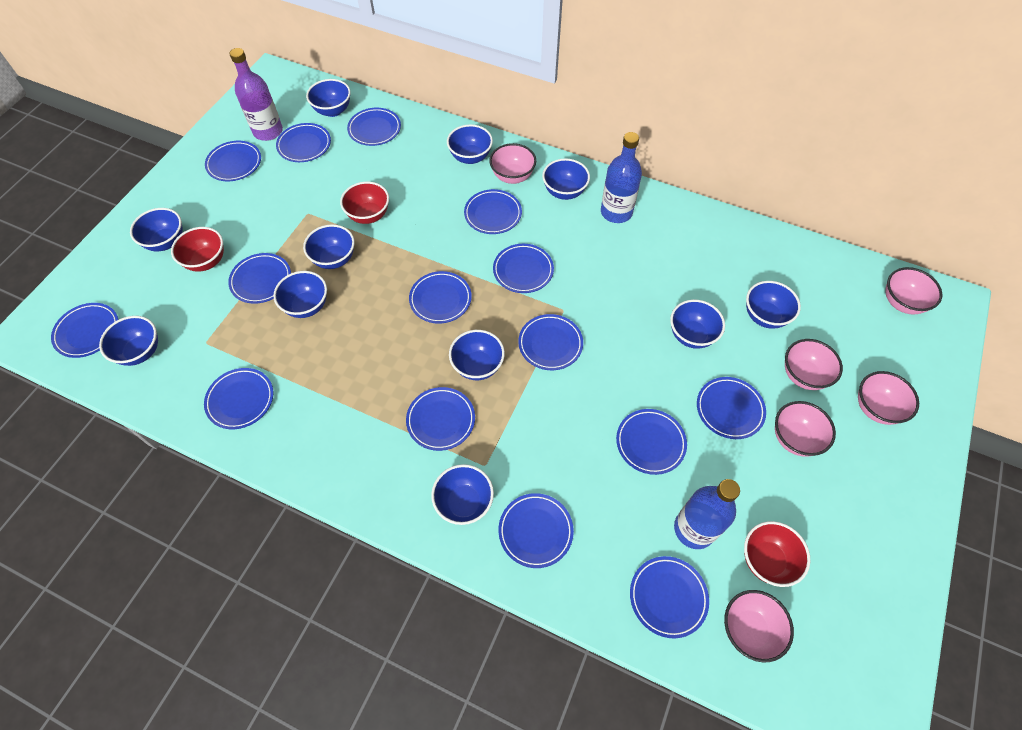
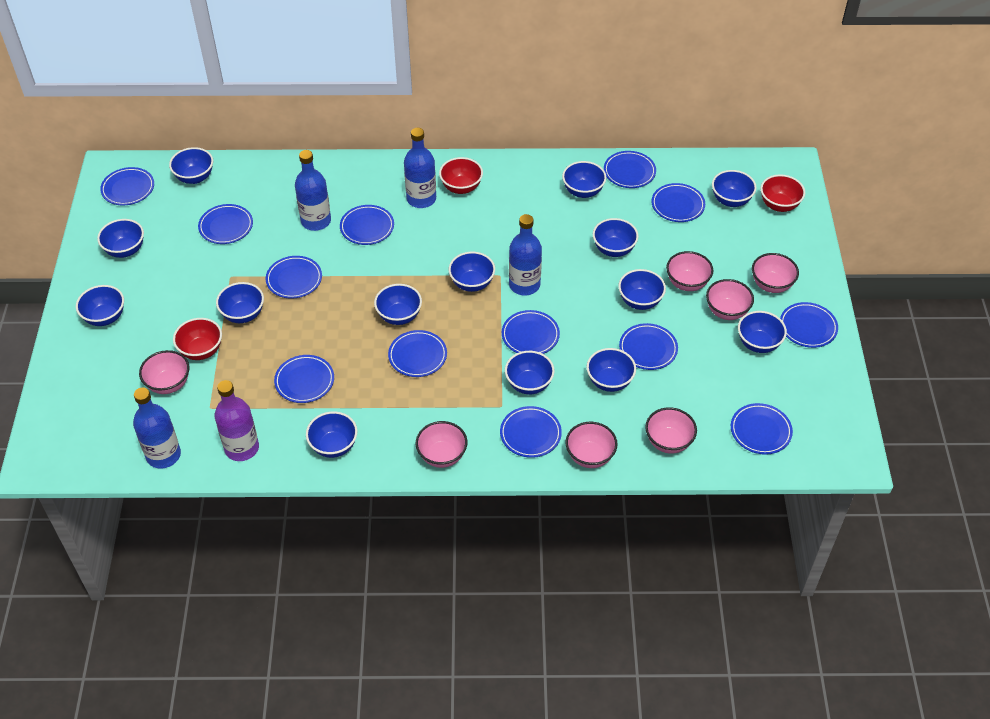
blue bottle: [601,132,642,223] [674,479,740,549] = 2 -> [133,387,181,469] [295,150,331,231] [404,128,436,208] [509,214,542,295] = 4
blue bowl: [99,316,158,366] [130,208,183,251] [273,271,327,318] [303,224,355,269] [306,79,351,117] [431,464,494,525] [447,124,493,164] [449,330,505,380] [542,158,590,200] [670,299,725,349] [746,281,801,329] = 11 -> [76,285,124,326] [97,219,144,258] [169,147,213,184] [216,282,264,323] [306,411,358,458] [374,284,422,325] [449,252,495,292] [505,351,555,394] [562,161,606,198] [587,348,636,392] [593,218,639,257] [618,269,666,310] [712,170,757,207] [738,311,787,353] = 14
blue plate: [51,303,118,358] [204,368,273,429] [205,141,261,181] [228,253,291,304] [276,123,331,162] [347,108,401,146] [406,387,475,451] [409,271,472,324] [464,189,522,234] [493,244,554,293] [499,493,574,568] [518,314,583,370] [616,409,687,475] [630,556,709,638] [697,377,766,439] = 15 -> [100,167,154,205] [198,204,253,244] [266,256,322,299] [274,355,334,403] [340,205,394,245] [388,330,447,377] [500,406,562,458] [502,310,560,354] [604,151,656,188] [619,323,678,370] [651,183,705,222] [731,403,793,455] [780,302,838,348] = 13
pink bowl: [489,143,536,184] [724,590,794,662] [775,401,836,457] [785,339,843,390] [858,371,919,425] [886,267,942,315] = 6 -> [139,350,189,394] [416,421,467,468] [565,422,618,468] [645,407,697,454] [666,251,713,291] [706,279,754,320] [752,253,799,293] = 7

